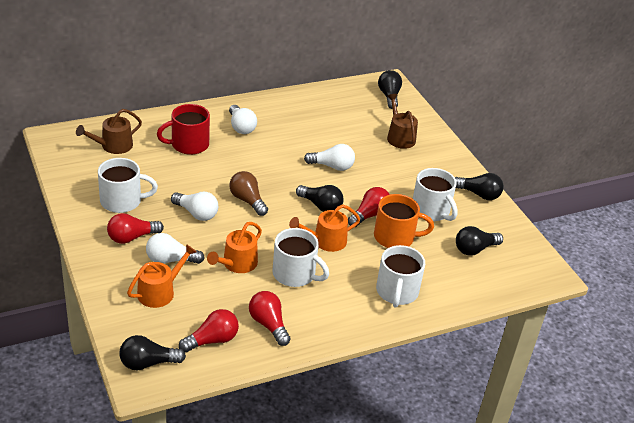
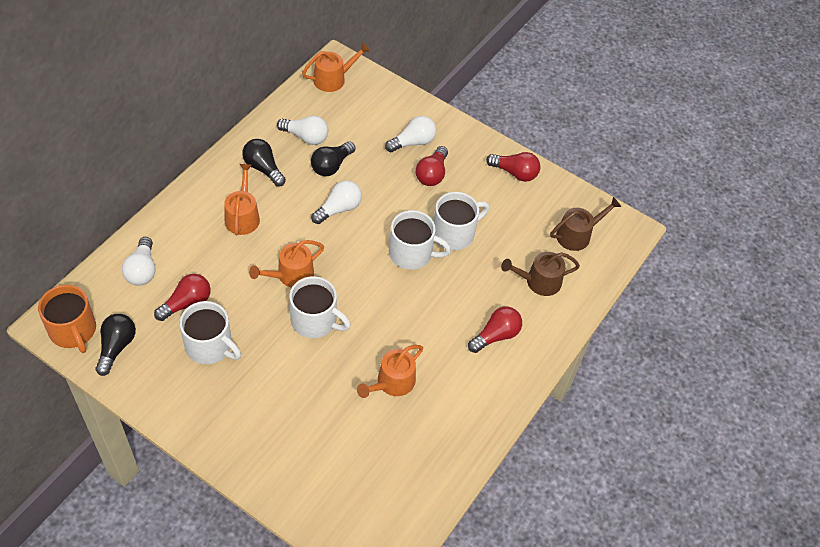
black light bulb: [119,335,186,370] [296,185,344,212] [378,70,402,109] [455,173,504,200] [456,226,503,256] = 5 -> [95,314,136,376] [242,139,286,187] [311,141,356,176] = 3
brown light bulb: [229,171,268,216] = 1 -> none = 0
orange watering can: [127,244,196,308] [207,222,262,273] [289,204,360,252] = 3 -> [224,164,260,236] [249,240,324,288] [302,42,370,92] [357,345,423,398] = 4
red mug: [157,104,210,155] = 1 -> none = 0

